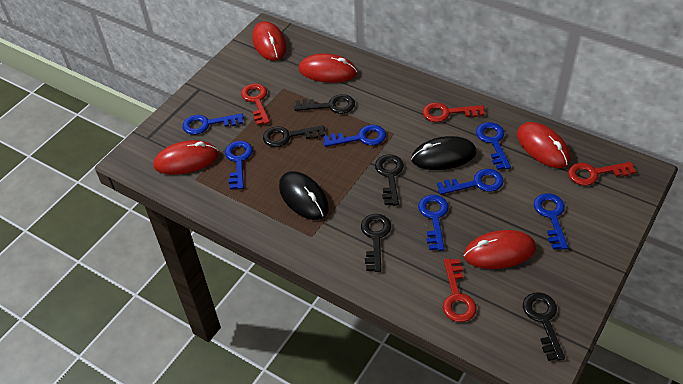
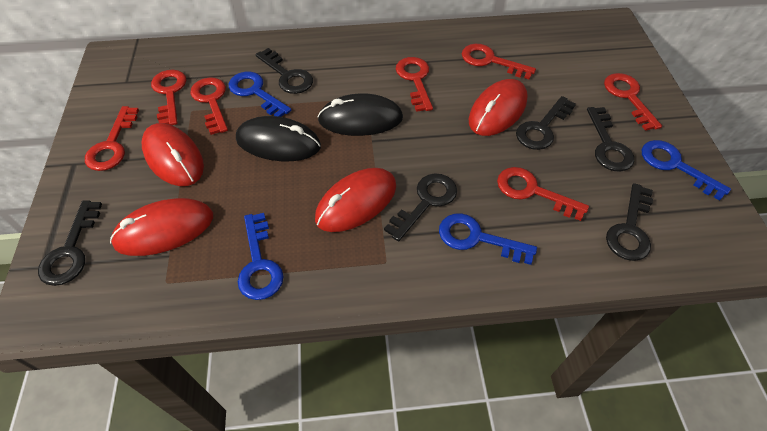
black key: [263,125,325,147] [294,94,355,114] [361,214,391,272] [375,155,404,206] [523,292,565,361] = 5 -> [38,200,102,286] [256,48,313,94] [384,173,457,241] [516,96,576,150] [587,107,634,171] [606,183,653,261] = 6
blue key: [182,113,244,135] [225,141,253,189] [323,125,386,147] [418,195,449,251] [437,169,504,195] [476,122,511,170] [534,193,568,250] = 7 -> [229,72,291,117] [238,213,284,300] [439,213,537,265] [642,140,731,201] = 4
red key: [241,83,270,125] [423,102,485,122] [443,259,476,322] [568,162,636,186] = 4 -> [85,106,139,171] [151,70,186,125] [190,77,228,135] [396,57,433,112] [462,44,536,79] [497,167,589,221] [604,73,662,131] = 7
red mouse: [154,140,219,175] [252,21,287,61] [299,53,357,83] [464,230,536,269] [517,122,570,168] = 5 -> [110,198,213,256] [142,123,204,186] [315,168,396,232] [469,79,528,136] = 4

